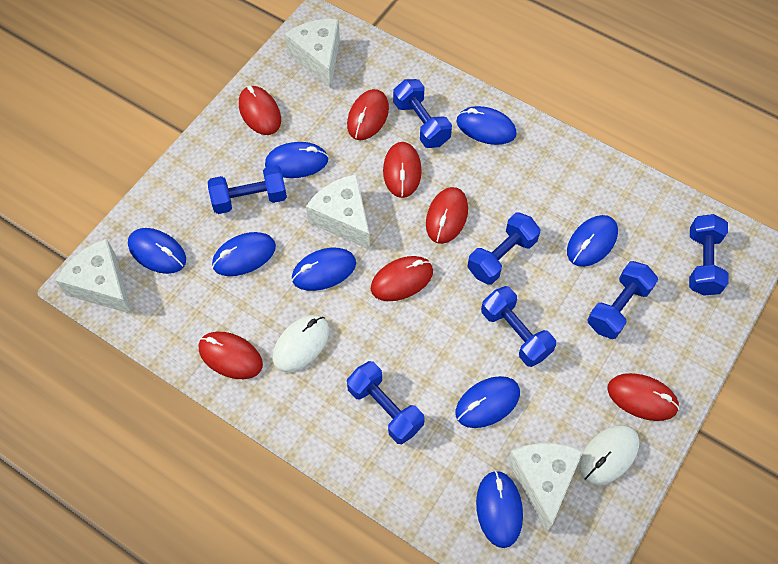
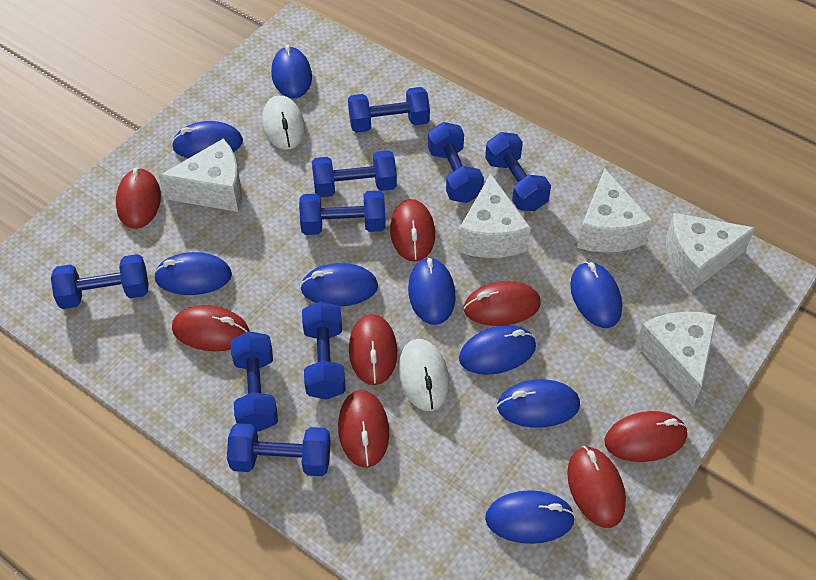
blue dumbbell: [208,165,287,214] [347,361,425,444] [393,79,452,148] [467,212,540,285] [481,286,556,367] [587,261,658,339] [689,214,729,296] = 7 -> [51,254,149,309] [227,423,331,476] [230,331,278,432] [299,191,386,235] [302,301,346,400] [312,150,397,197] [348,87,430,133] [428,122,484,203] [485,132,551,211] = 9
blue mouse: [128,228,186,274] [212,232,276,276] [265,142,328,178] [292,248,356,291] [456,106,517,145] [456,376,520,428] [476,470,523,548] [567,215,618,267] = 8 -> [154,252,232,295] [172,121,243,158] [271,44,312,98] [300,263,378,307] [408,257,456,325] [459,325,536,375] [485,490,575,544] [497,379,580,428] [570,261,622,328] = 9
red mouse: [199,332,263,379] [239,86,281,135] [347,89,389,140] [371,256,433,301] [383,142,422,198] [426,187,468,244] [607,373,680,421] = 7 -> [116,167,161,229] [172,305,250,351] [338,390,389,468] [349,314,397,385] [390,199,435,262] [463,281,541,326] [567,446,626,528] [604,411,688,462] = 8
white cheese: [55,239,132,314] [285,19,340,88] [306,174,370,250] [507,443,583,532] = 4 -> [159,138,242,212] [457,173,531,258] [577,169,653,253] [636,312,717,407] [666,213,755,291] = 5

